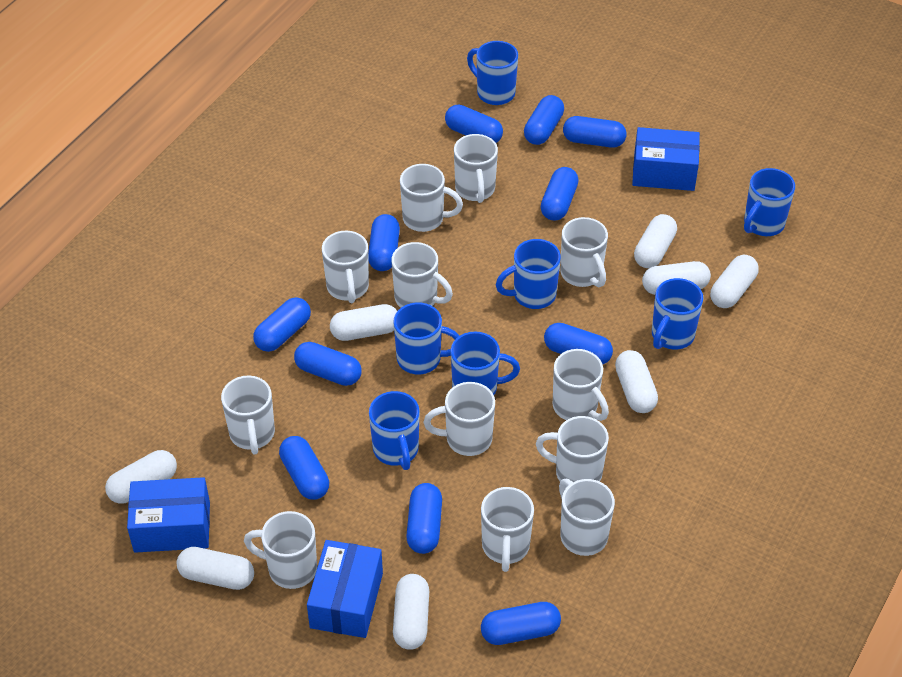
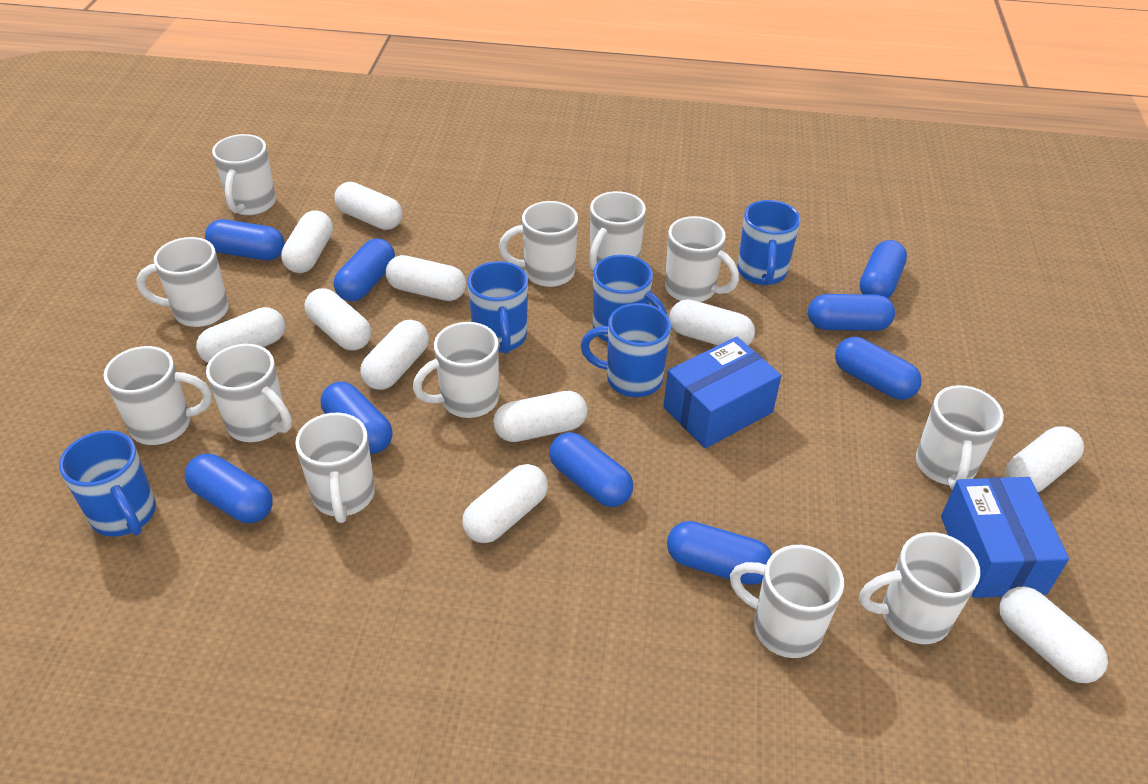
blue box: [127,477,210,553] [307,540,383,638] [632,127,700,191] = 3 -> [663,337,781,448] [941,477,1069,598] = 2
blue capsule: [253,297,311,352] [279,436,329,500] [294,342,361,386] [368,214,400,271] [406,483,442,554] [445,104,503,143] [481,602,561,645] [524,95,564,145] [541,167,579,221] [544,323,613,364] [563,116,626,148] = 11 -> [184,454,273,523] [205,219,285,260] [321,382,393,454] [334,238,395,302] [550,432,633,507] [667,521,772,585] [808,294,895,331] [835,337,922,400] [860,240,907,298] = 9
blue mug: [369,391,420,470] [394,302,459,374] [451,332,520,395] [467,41,518,105] [496,239,561,309] [652,278,703,350] [744,168,795,236] = 7 -> [59,430,156,537] [468,261,528,354] [581,303,671,397] [593,255,667,342] [737,200,800,285] = 5
white capsule: [105,450,177,504] [176,547,254,590] [330,304,397,341] [393,574,429,650] [615,350,658,413] [634,214,677,268] [642,261,711,295] [710,255,759,308] = 8 -> [196,307,285,363] [281,210,333,273] [304,288,371,351] [334,182,402,230] [360,320,429,390] [386,255,466,301] [462,464,548,543] [493,391,588,442] [669,299,755,345] [999,587,1108,683] [1005,426,1084,492] = 11

